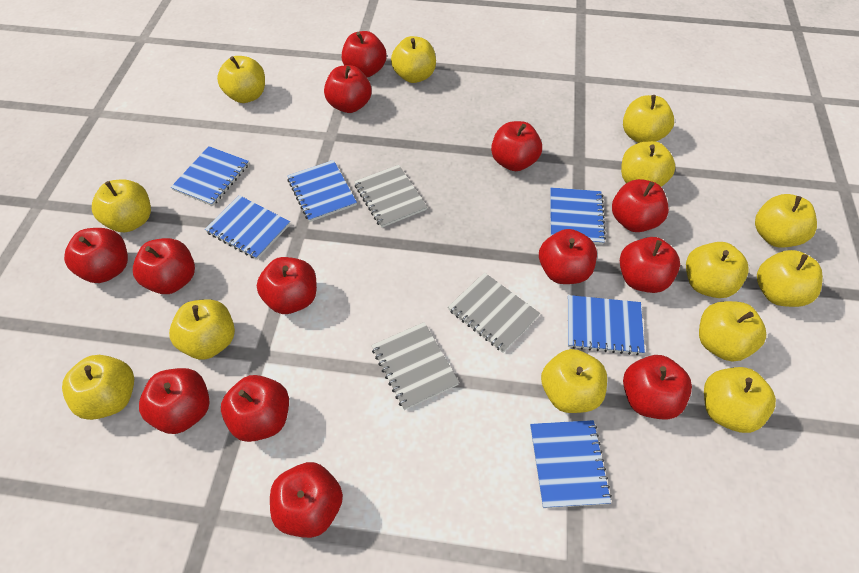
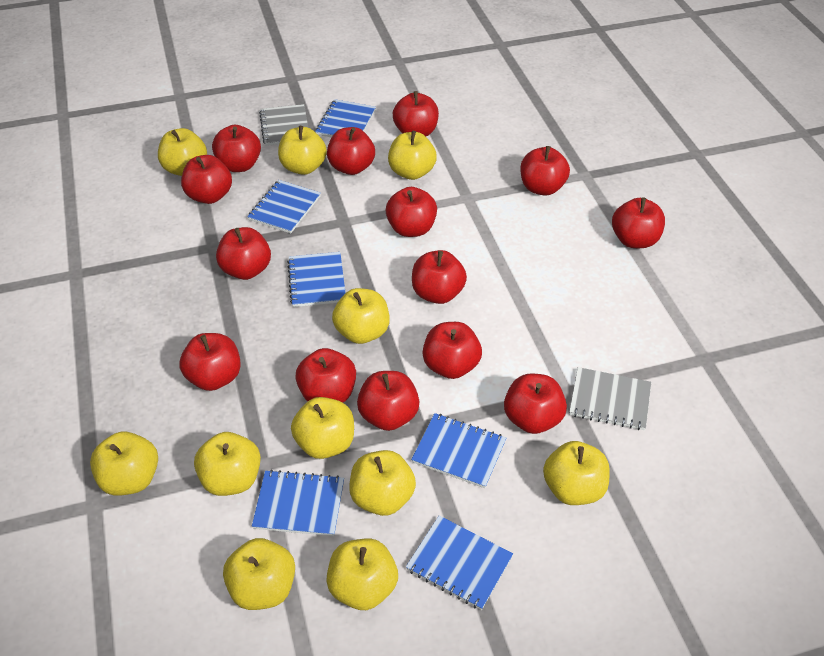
grey notebook: [354,165,427,228] [371,322,459,410] [448,272,540,353] = 3 -> [259,104,308,146] [569,367,651,430] = 2
red apple: [64,228,128,283] [133,238,195,294] [139,368,210,434] [221,375,289,442] [257,257,317,314] [270,462,343,538] [324,65,372,113] [342,31,387,77] [491,121,542,171] [539,229,597,284] [612,179,669,232] [620,237,680,293] [623,355,692,420] = 13 -> [180,333,241,391] [181,155,232,204] [212,125,261,172] [216,227,271,280] [295,348,356,402] [327,127,375,175] [357,371,420,431] [386,187,437,237] [393,91,439,136] [412,250,467,304] [423,322,482,379] [504,374,567,434] [520,146,570,196] [612,198,665,248] = 14
yellow apple: [62,355,134,420] [92,179,151,232] [169,299,235,360] [217,56,265,103] [391,36,436,83] [541,349,607,413] [621,141,675,187] [623,95,674,143] [686,242,749,298] [699,301,766,362] [704,367,776,433] [755,194,817,248] [757,250,823,307] = 13 -> [90,432,158,495] [158,128,207,176] [194,432,261,496] [223,538,295,610] [278,126,327,175] [291,397,354,459] [326,539,398,610] [332,288,390,344] [349,450,416,516] [388,131,437,180] [543,441,610,505] = 11

